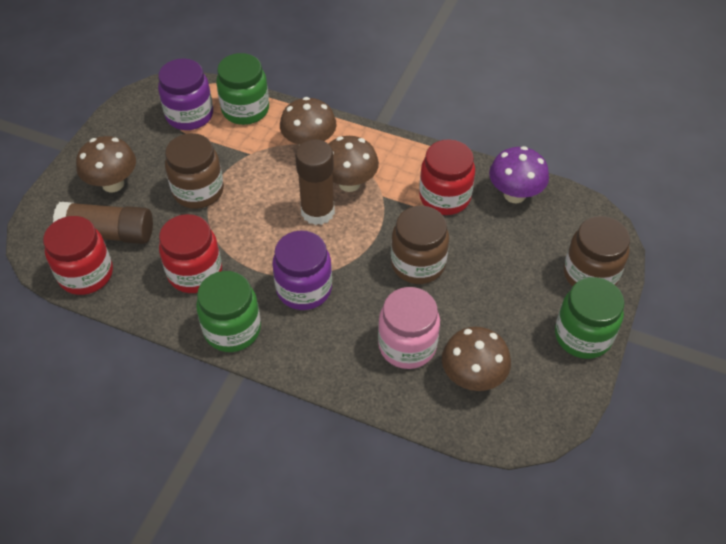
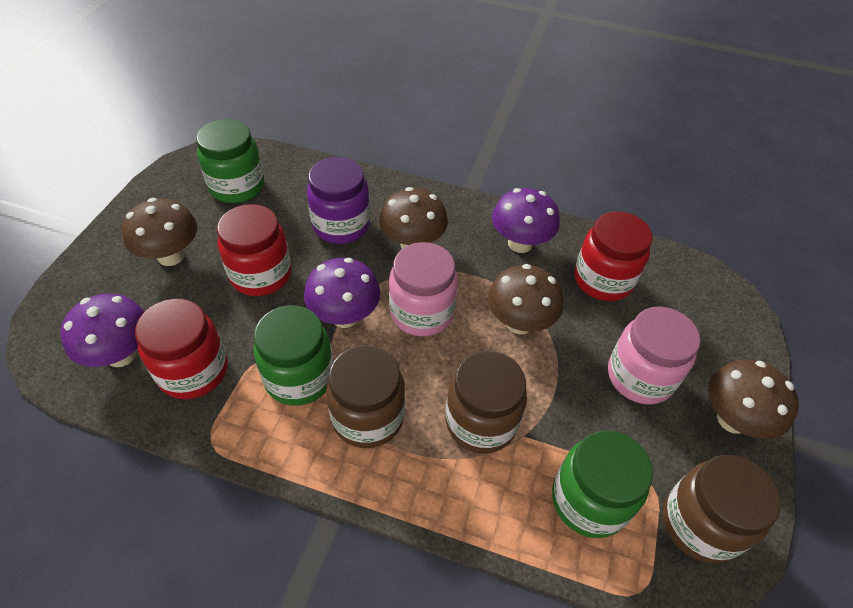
brown glue stick: [53,202,153,244] [295,139,335,225] = 2 -> none = 0
pink jar: [378,287,440,369] = 1 -> [389,242,458,336] [608,307,701,404] = 2
purple jar: [158,58,213,130] [272,230,332,310] = 2 -> [307,157,370,244] = 1
purple mushroom: [489,146,549,203] = 1 -> [60,294,145,367] [304,258,380,328] [492,188,560,253] = 3

